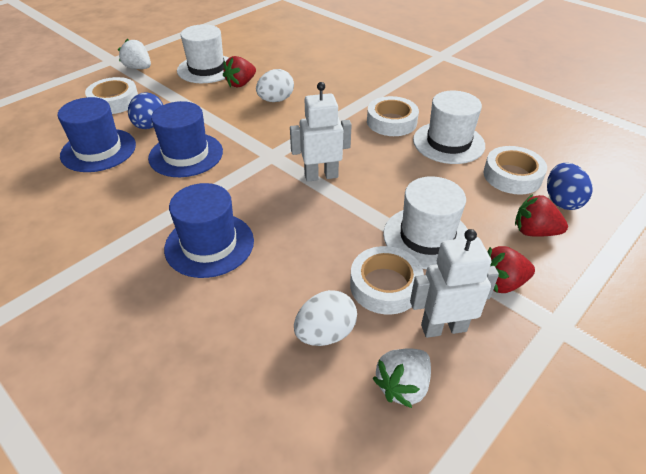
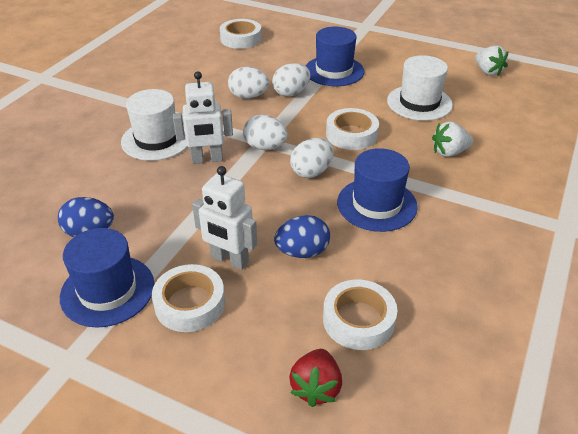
red strawberry: [223,56,256,88] [487,246,535,293] [515,194,568,237] = 3 -> [289,349,342,407] = 1
white egg: [256,69,294,102] [294,290,357,346] = 2 -> [228,67,270,99] [243,115,288,150] [272,63,310,97] [290,138,334,178] = 4
white hat: [177,24,229,83] [383,176,468,269] [413,91,485,164] = 3 -> [121,89,188,161] [387,55,453,121] = 2

